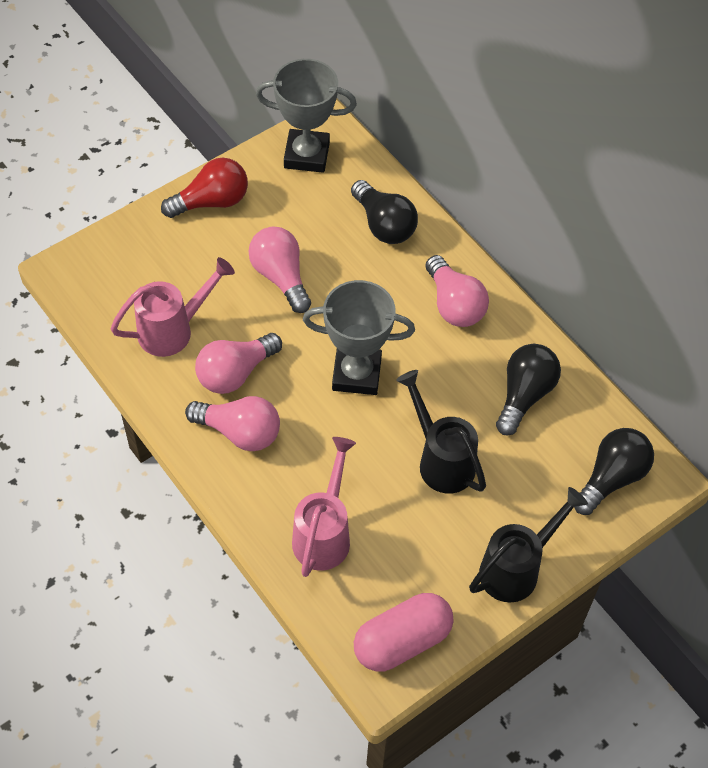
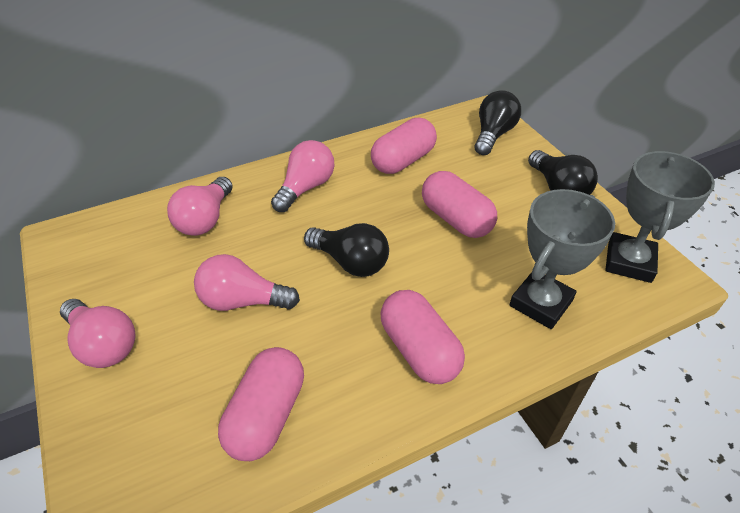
black watering can: [396,370,486,494] [469,487,588,602] = 2 -> none = 0
pink capsule: [354,593,453,672] = 1 -> [218,347,304,461] [371,118,437,174] [380,290,465,384] [422,171,497,238] = 4
pink watering can: [111,257,235,357] [292,437,356,577] = 2 -> none = 0
red light bulb: [161,158,248,218] = 1 -> none = 0

